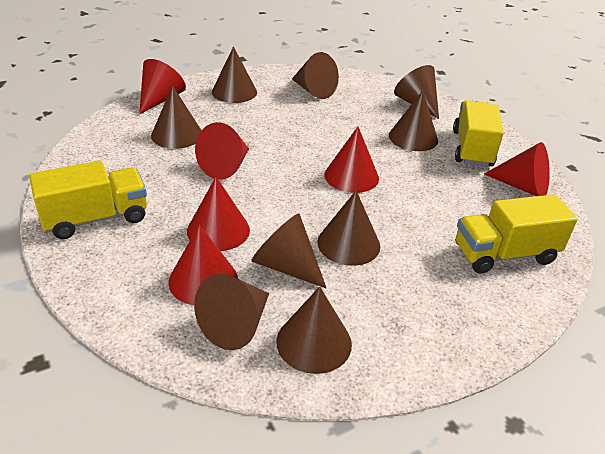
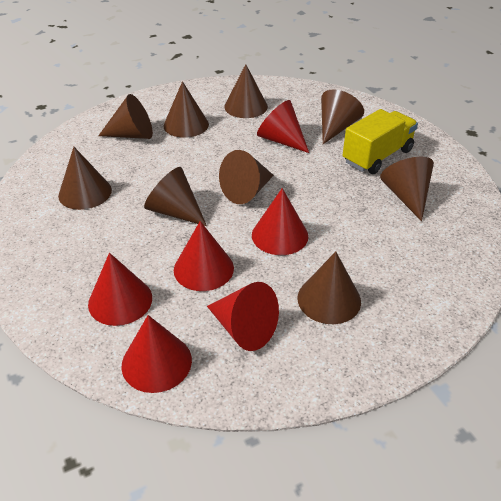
yellow truck: [29,161,147,239] [453,100,504,167] [456,194,578,274] = 3 -> [343,109,418,174] = 1

